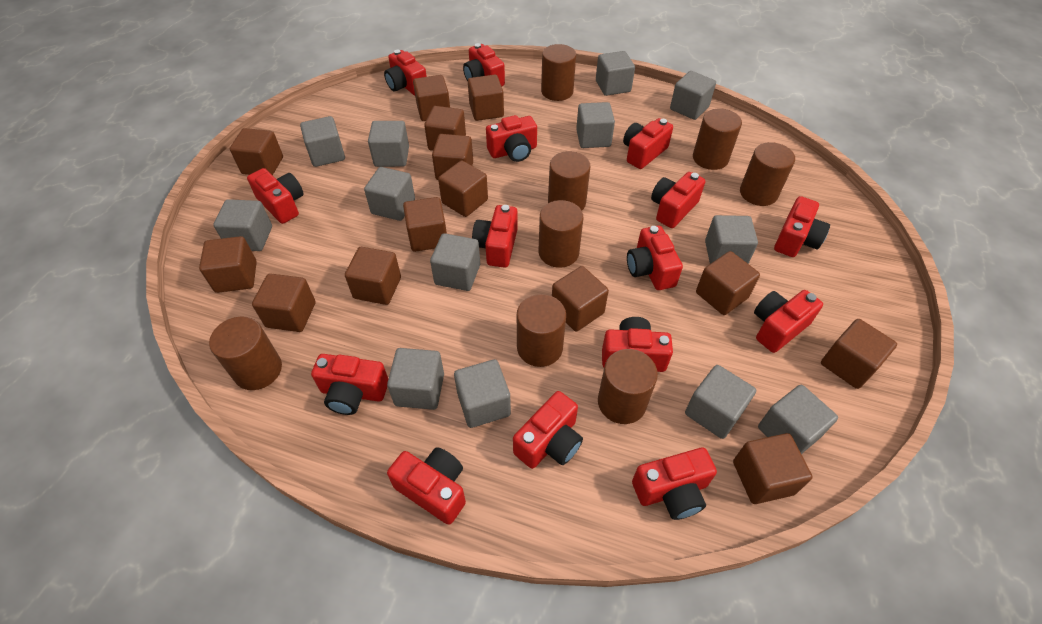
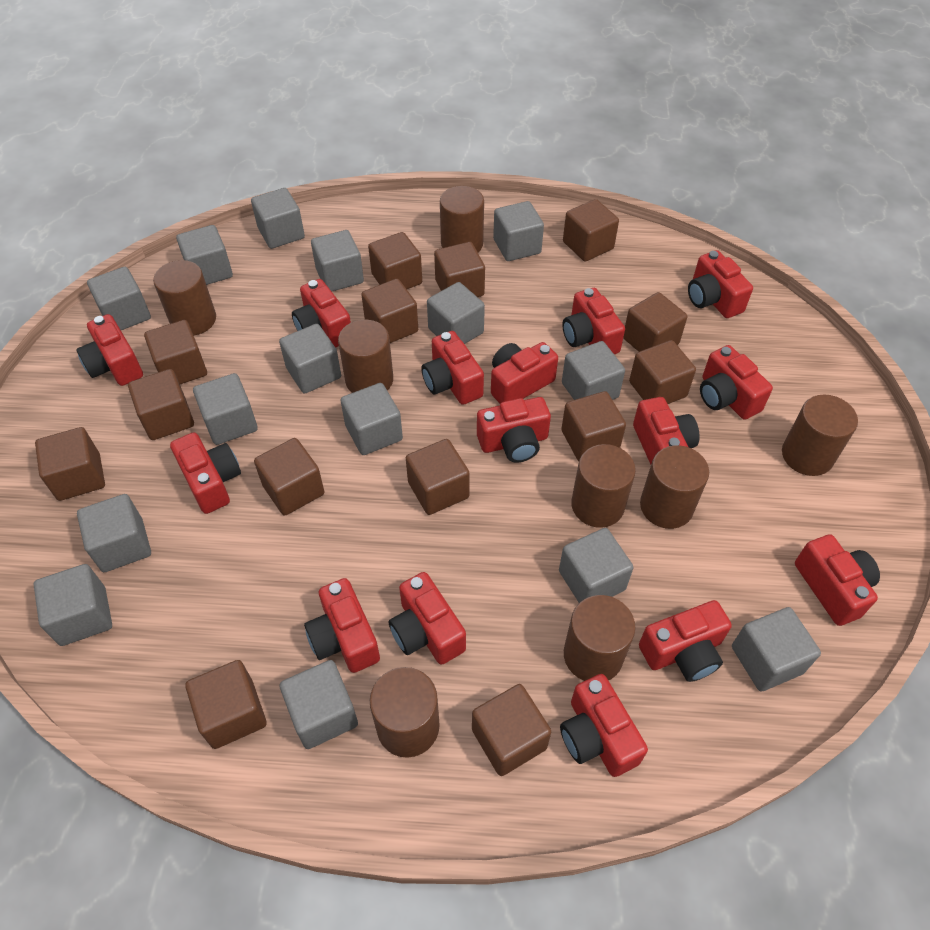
grey cube: [213,199,272,251] [300,116,345,167] [364,167,415,221] [368,121,409,167] [387,348,444,410] [430,233,480,291] [454,359,511,428] [576,102,615,148] [596,51,635,96] [670,71,716,120] [685,365,756,439] [705,215,758,264] [758,385,838,454] = 13 -> [33,564,112,646] [77,494,151,572] [87,267,151,330] [176,225,233,285] [193,373,258,445] [251,188,305,249] [279,324,341,394] [280,660,358,749] [311,230,364,291] [341,383,403,455] [427,282,485,344] [493,201,544,261] [559,528,633,603] [562,341,625,400] [732,607,821,691] = 15

